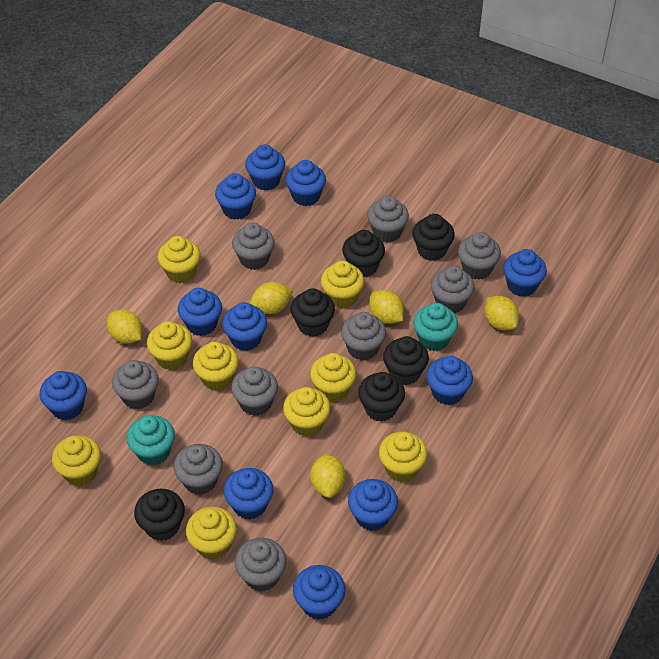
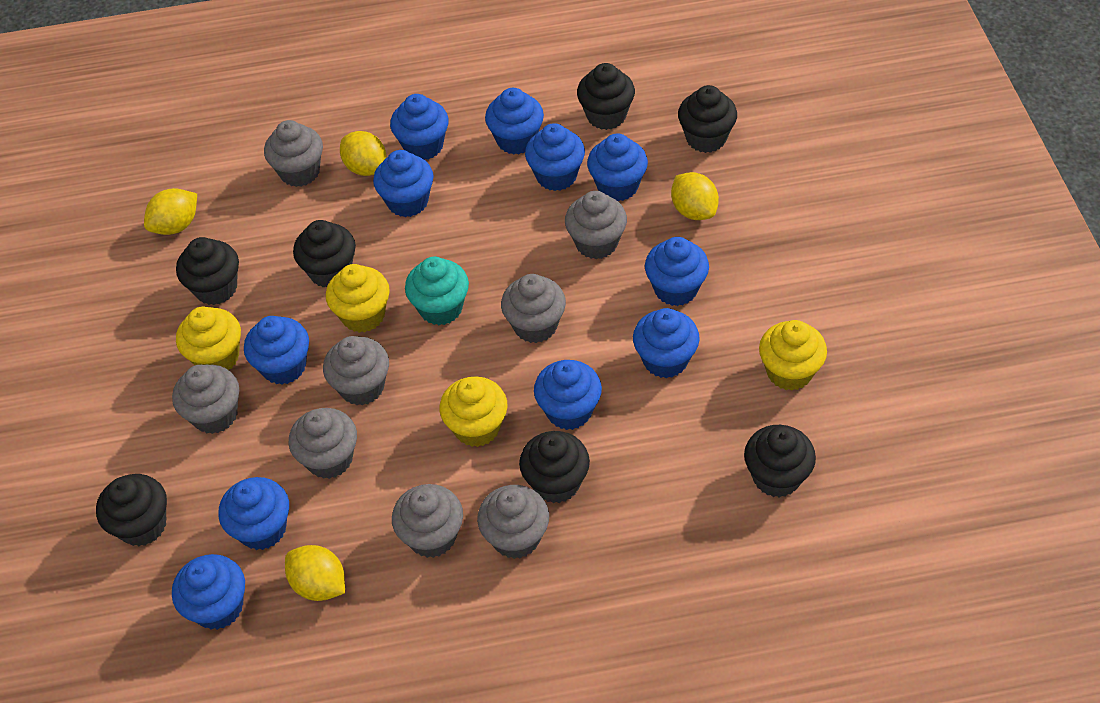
black cupcake: [134,489,185,541] [291,288,335,337] [342,230,385,277] [358,372,405,422] [383,336,429,385] [412,214,455,261] = 6 -> [96,474,167,546] [176,237,239,305] [293,220,356,287] [519,431,590,503] [577,63,635,130] [678,85,737,153] [744,425,816,498] = 7
grey cupcake: [112,360,159,409] [174,444,223,495] [231,366,278,416] [232,223,275,270] [235,538,287,591] [341,312,386,361] [367,196,409,243] [431,266,474,313] [458,232,501,280] = 9 -> [172,365,239,434] [264,120,323,187] [289,408,357,479] [323,336,389,405] [392,484,463,558] [477,485,549,559] [501,274,566,343] [565,191,627,259] = 8
turquoise cupcake: [127,415,175,465] [413,303,458,351] = 2 -> [405,257,469,325] = 1
yellow cupcake: [52,435,101,486] [147,321,192,370] [158,236,200,283] [186,507,237,559] [193,342,239,391] [283,387,330,437] [310,353,356,402] [321,261,364,309] [379,431,428,482] = 9 -> [176,306,241,370] [326,264,390,333] [440,377,507,447] [759,320,827,391] = 4
yellow lemon: [107,310,142,344] [250,282,293,314] [310,453,346,498] [369,290,404,324] [484,296,519,330] = 5 -> [144,188,197,235] [285,545,345,601] [340,131,387,176] [671,172,719,220] = 4

